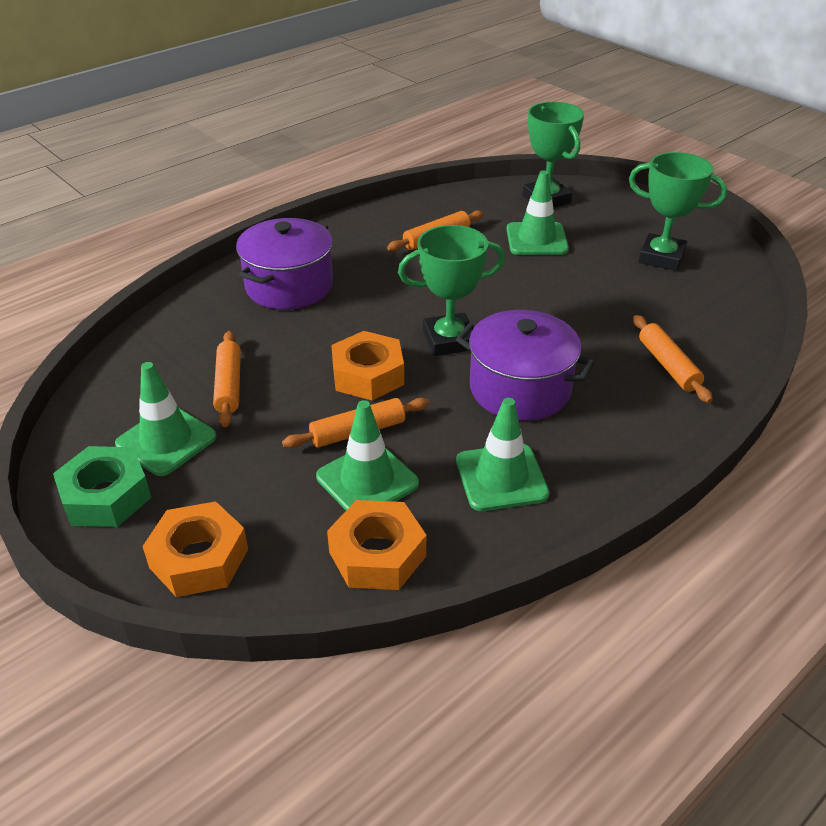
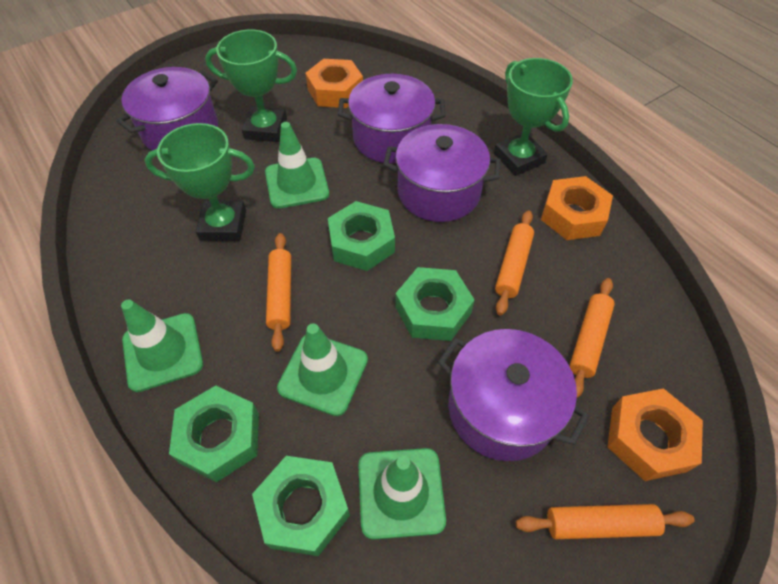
green nut: [53,446,151,527] = 1 -> [169,386,259,482] [252,456,350,556] [328,201,395,271] [395,267,475,341] = 4
purple pot: [236,218,333,310] [456,310,595,421] = 2 -> [116,67,218,151] [338,74,446,164] [383,124,501,222] [438,329,589,461] = 4

